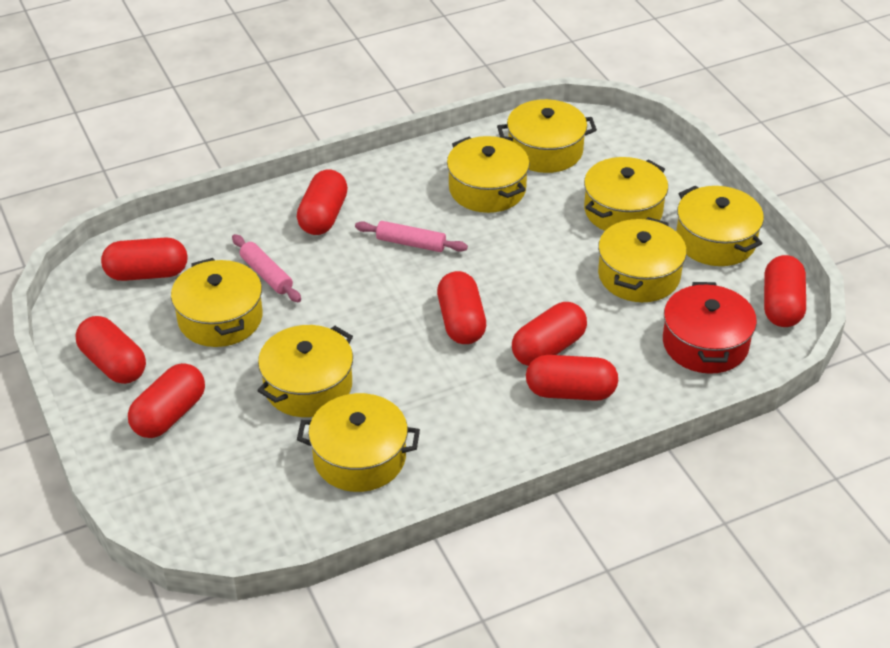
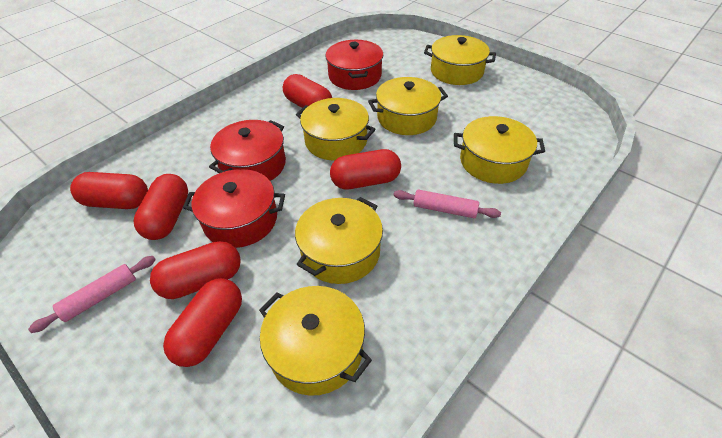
red capsule: [75,316,146,384] [101,237,188,281] [128,363,205,438] [297,169,348,235] [437,271,486,344] [512,302,587,366] [526,355,618,401] [764,255,806,327] = 8 -> [70,172,148,209] [133,174,188,240] [150,241,241,299] [163,278,242,367] [283,74,332,108] [330,149,401,189] = 6
red pot: [663,282,757,374] = 1 -> [183,169,285,248] [209,120,286,181] [326,40,383,90] = 3
yellow pot: [171,258,263,347] [257,325,353,417] [297,393,420,492] [447,136,530,213] [497,99,597,173] [584,157,668,231] [598,217,687,302] [676,186,764,266] = 8 -> [259,286,372,396] [295,197,383,284] [296,98,376,160] [368,77,448,135] [424,35,496,85] [454,116,545,184] = 6

